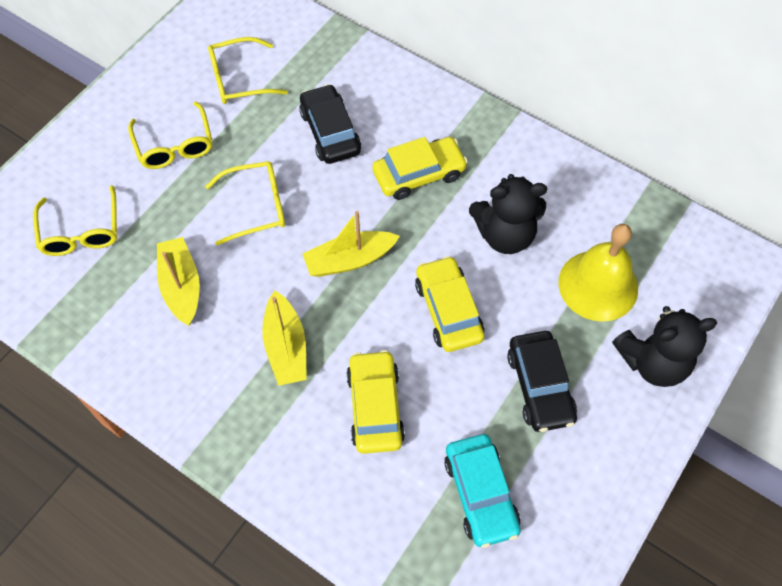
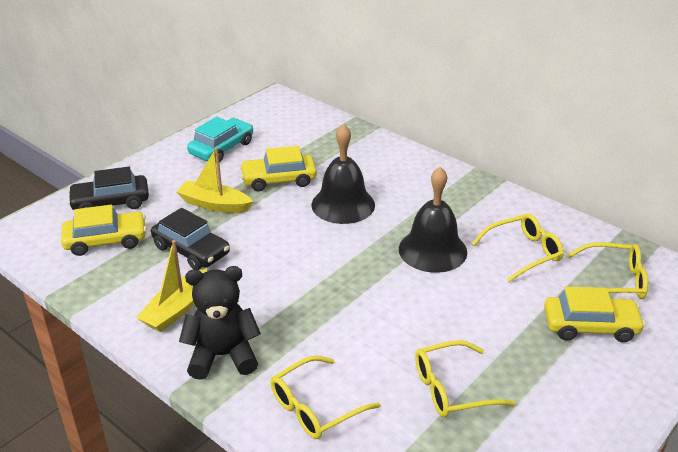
black bell: none = 0 -> [312,124,375,224] [399,167,467,273] = 2
black teddy bear: [469,174,547,254] [612,306,717,387] = 2 -> [179,266,261,380] = 1
yellow bell: [558,224,638,322] = 1 -> none = 0
yellow boat: [157,237,200,326] [262,291,307,386] [302,211,400,277] = 3 -> [136,240,207,332] [176,147,253,213] = 2

